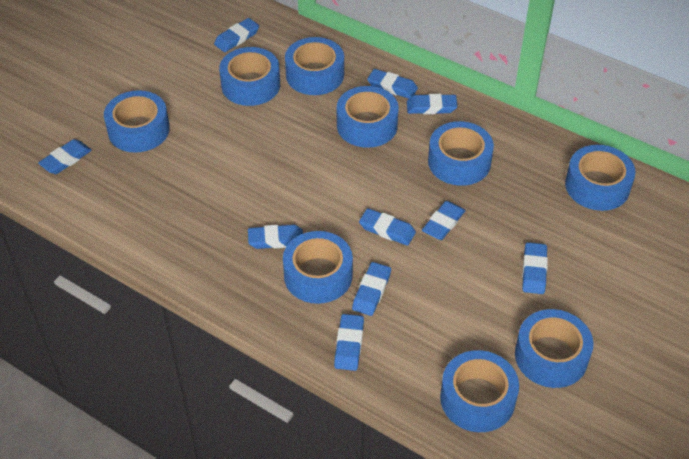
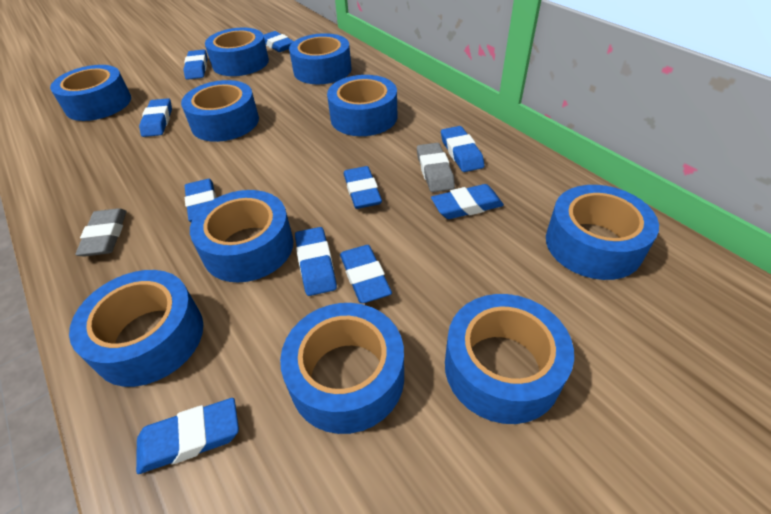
blue tape: [104,90,170,153] [219,47,280,106] [283,231,353,304] [285,37,344,95] [337,86,399,148] [428,121,494,186] [440,350,519,432] [515,309,594,388] [565,145,636,211] = 9 -> [50,65,131,121] [69,270,203,387] [181,80,259,142] [190,190,293,282] [205,28,269,76] [280,303,404,434] [289,33,352,84] [327,75,398,136] [445,294,574,424] [546,185,659,280] = 10
grey eraser: none = 0 -> [75,208,127,257] [417,143,455,192] = 2

